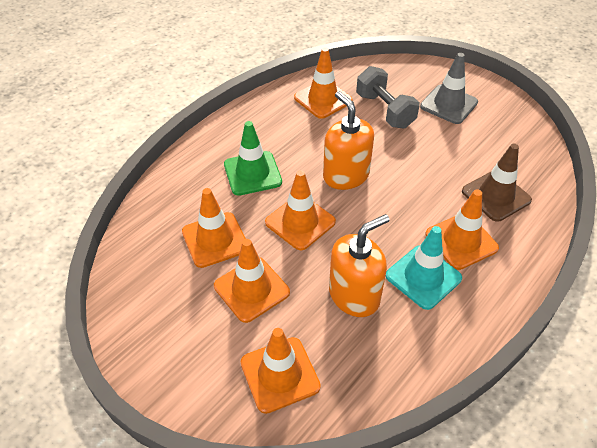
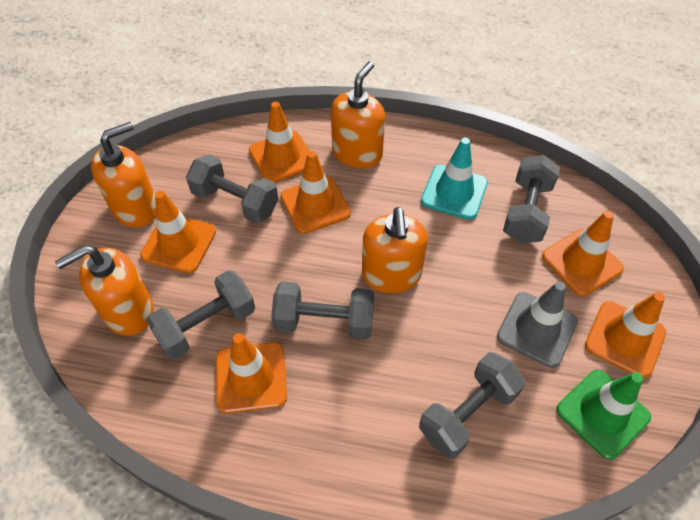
brown traffic cone: [462,144,532,222] = 1 -> none = 0
grey dumbbell: [356,66,420,129] = 1 -> [146,270,255,360] [186,154,278,223] [271,281,375,340] [419,352,525,459] [503,155,560,243] = 5
orange soap dispenser: [323,91,374,190] [329,214,389,317] = 2 -> [55,245,154,336] [91,122,156,227] [331,61,385,168] [362,207,428,293] = 4

